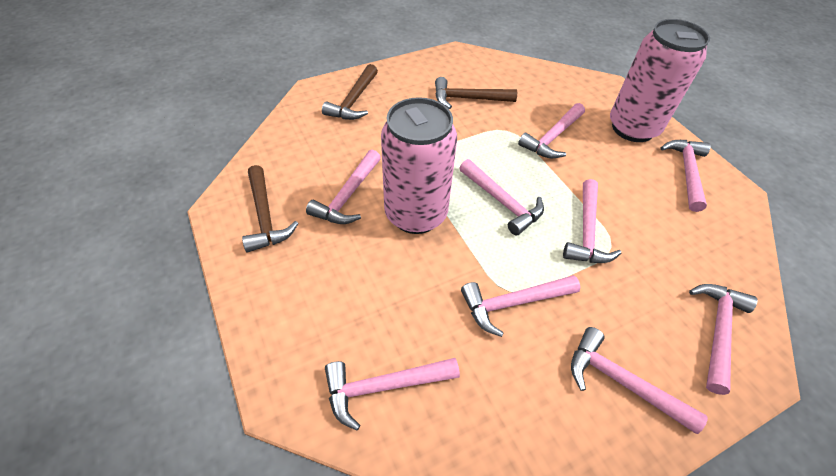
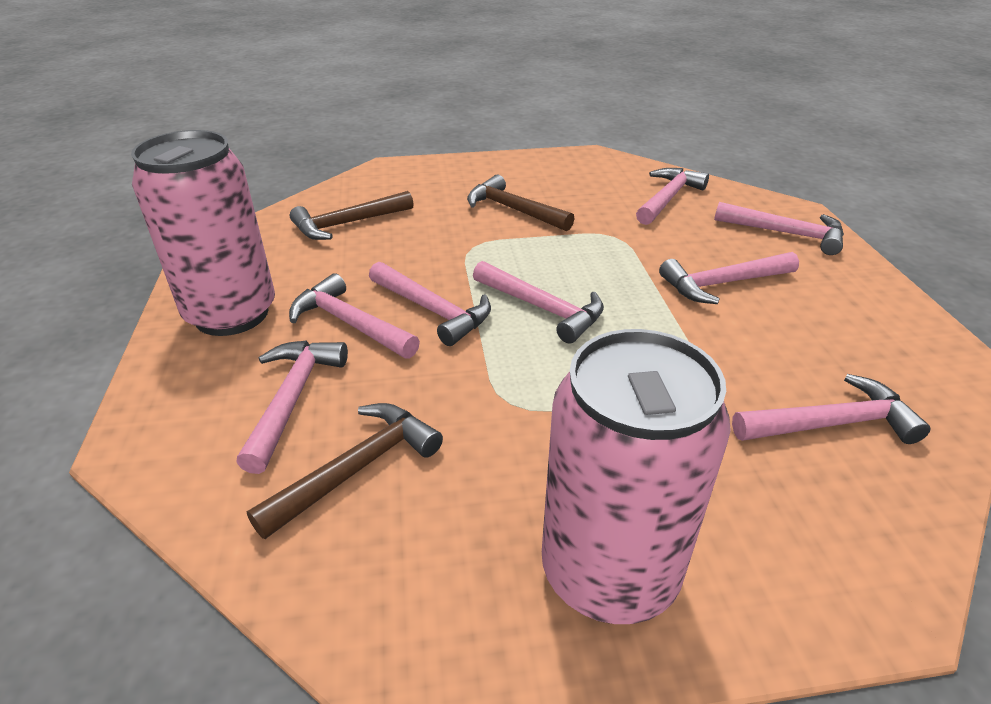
pink hammer: [306,150,381,224] [325,358,460,431] [459,159,544,236] [461,275,580,337] [518,103,585,158] [563,179,621,263] [571,327,708,434] [661,140,711,212] [689,284,758,395] = 9 -> [236,341,348,474] [289,273,420,359] [369,262,491,346] [473,261,604,343] [636,168,709,225] [659,252,799,304] [714,202,844,255] [732,374,930,444] = 8

